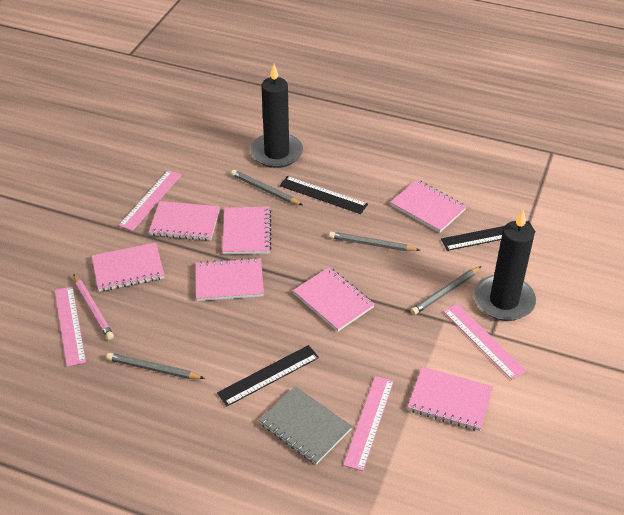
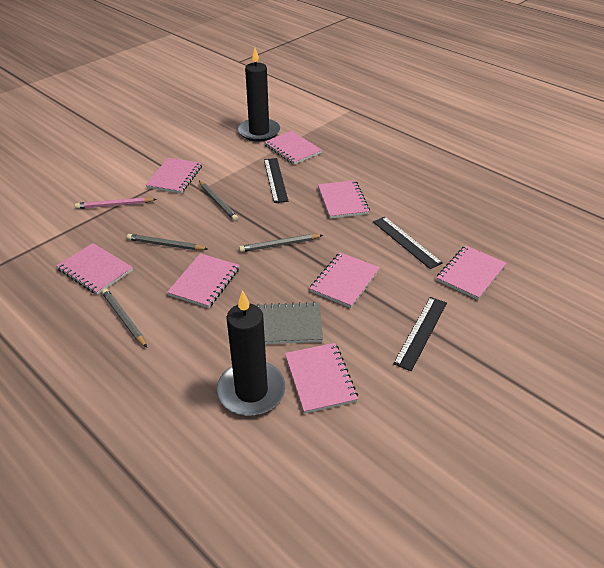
pink notebook: [92,243,165,292] [149,201,220,241] [195,257,264,301] [222,207,272,255] [293,267,375,332] [390,180,467,233] [407,366,493,431] = 7 -> [56,243,133,295] [146,158,202,194] [167,253,240,308] [264,131,322,165] [285,343,358,414] [309,252,380,308] [318,180,370,219] [436,245,507,300] = 8
pink ruler: [54,286,86,367] [118,170,182,231] [343,376,394,471] [443,304,526,380] = 4 -> none = 0

